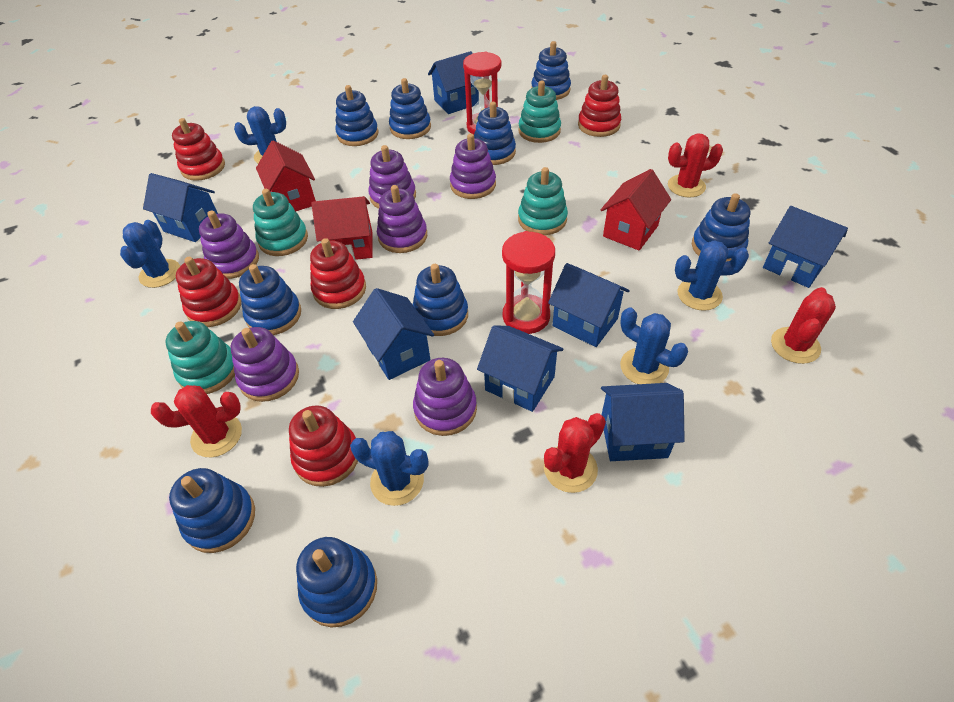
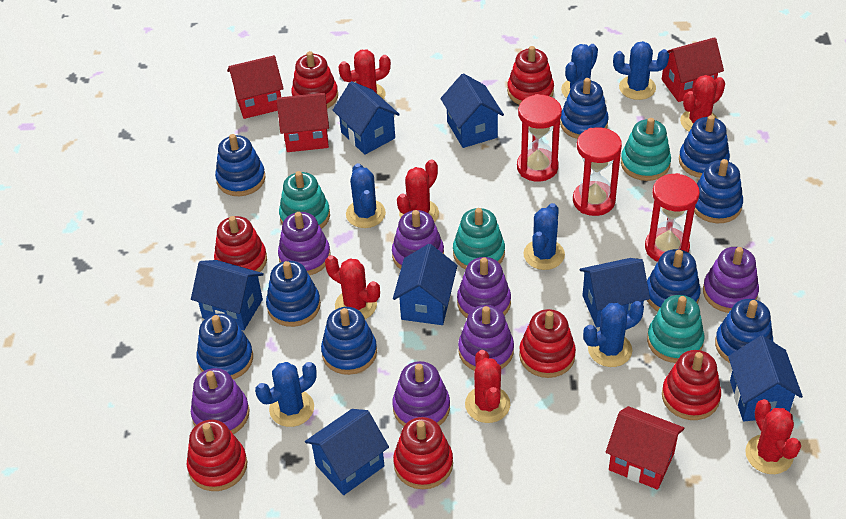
blue cactus: [120,220,180,288] [234,106,286,163] [350,431,428,506] [620,307,688,384] [675,240,749,311] = 5 -> [255,362,317,427] [346,163,386,228] [523,203,565,270] [561,44,598,98] [583,301,644,367] [613,41,669,100] = 6
purple stacking toy: [199,210,259,279] [230,327,299,402] [369,145,416,209] [377,185,427,253] [413,358,477,436] [450,133,496,199] = 6 -> [191,368,250,434] [278,212,331,275] [392,210,444,270] [392,361,450,426] [457,257,511,318] [458,305,514,371] [703,247,759,313] = 7
red cactus: [151,385,242,457] [544,413,606,493] [668,133,723,197] [771,287,836,364] = 4 -> [325,255,380,319] [338,49,391,100] [397,160,439,222] [465,350,510,423] [680,75,725,131] [745,399,801,474] = 6
red hourglass: [463,52,501,135] [502,231,555,334] = 2 -> [517,94,562,182] [573,127,622,216] [645,173,700,262] = 3
red house: [256,140,316,211] [312,196,373,260] [601,169,671,251] = 3 -> [227,55,284,119] [276,93,329,152] [606,406,684,490] [662,37,724,102] = 4
red stacking toy: [172,118,225,181] [176,257,241,327] [289,405,358,487] [310,238,366,309] [578,75,621,137] = 5 -> [187,420,247,491] [214,216,267,272] [291,51,338,109] [393,417,453,489] [507,46,554,105] [519,309,576,378] [662,350,721,420] = 7

